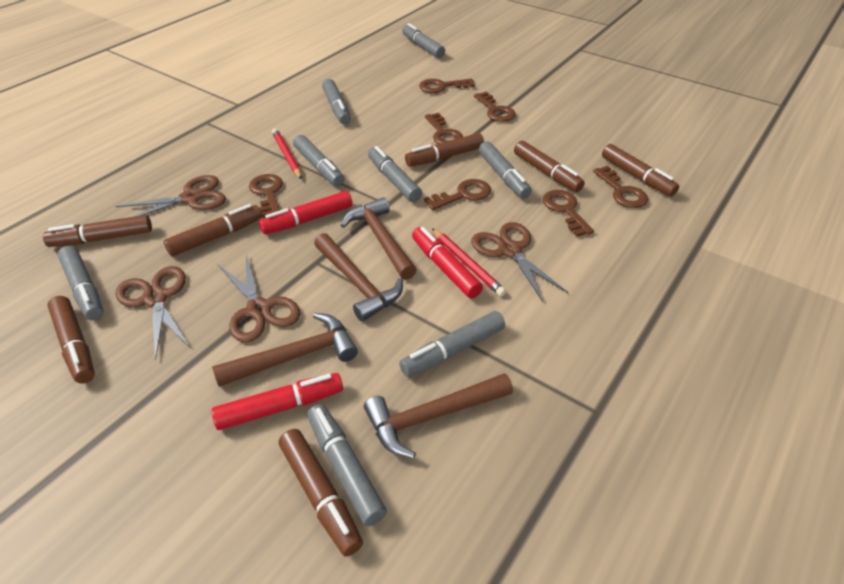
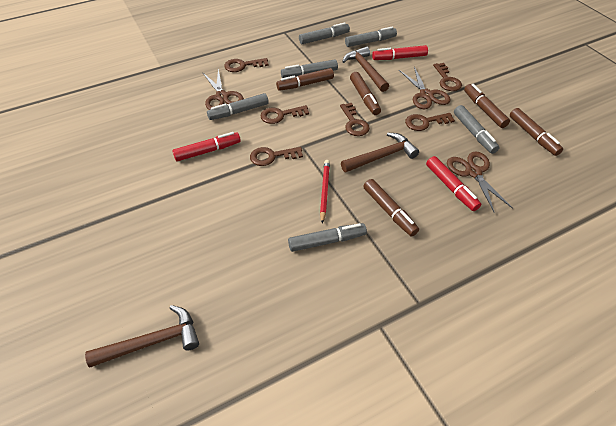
brown hammer: [212,313,358,387] [314,233,403,322] [340,197,417,280] [364,373,513,459] = 4 -> [85,305,199,367] [341,133,419,172] [342,46,389,92] = 3
brown key: [249,174,283,218] [419,78,475,93] [424,179,491,210] [425,113,463,144] [474,92,516,122] [542,190,594,237] [593,166,648,208] = 7 -> [224,58,269,72] [250,147,303,166] [260,105,309,124] [340,103,370,136] [405,113,455,131] [433,63,462,91] = 6
brown marker: [43,215,152,247] [47,296,95,383] [164,204,262,256] [279,429,363,556] [405,133,484,167] [514,141,585,192] [602,144,679,197] = 7 -> [276,68,334,91] [350,72,381,115] [363,179,419,237] [464,84,510,128] [510,108,563,156] = 5
brown scissors: [115,266,190,360] [116,175,226,217] [218,255,300,342] [471,222,568,302] = 4 -> [202,69,244,110] [399,67,451,109] [447,151,513,213] = 3
grey marker: [58,246,104,320] [293,135,345,186] [307,404,387,526] [322,79,351,125] [368,146,422,202] [399,311,505,377] [402,23,445,58] [479,141,532,199] = 8 -> [207,93,269,120] [281,59,338,78] [288,223,367,252] [299,22,350,44] [345,27,397,47] [454,105,500,154] = 6
red pencil: [272,129,302,180] [432,228,506,297] = 2 -> [320,160,330,224] = 1

